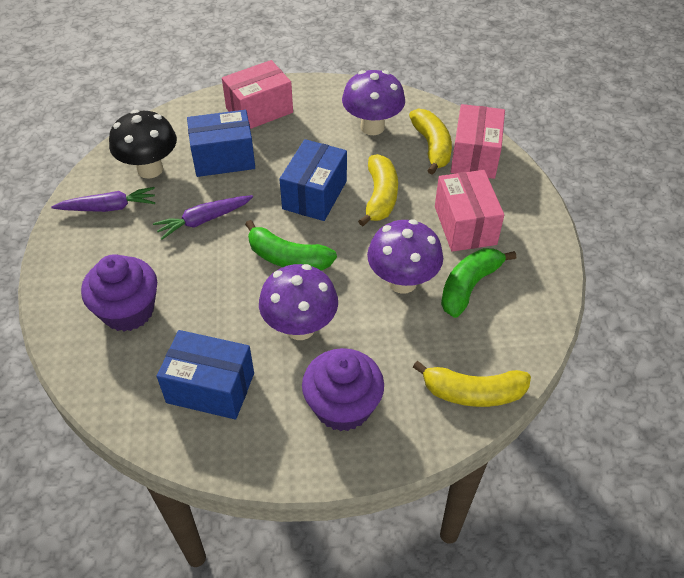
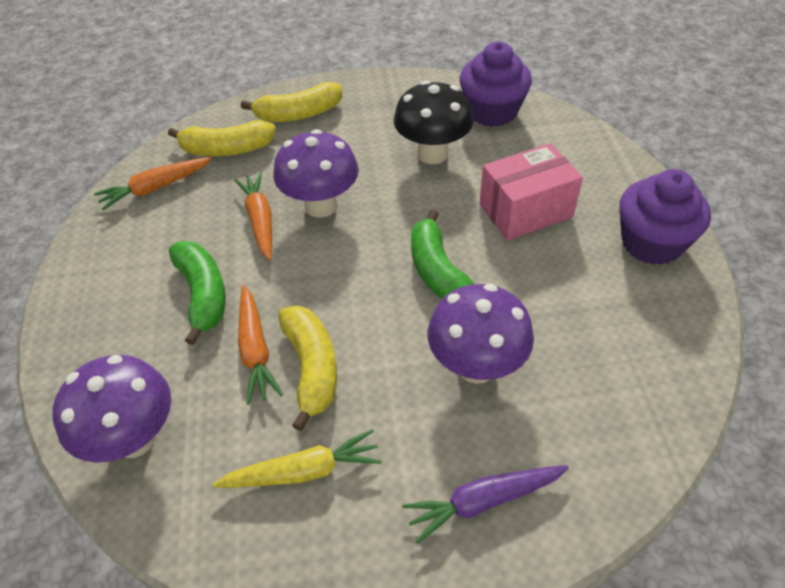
blue box: [157,330,254,420] [187,110,255,177] [279,139,347,221] = 3 -> none = 0
orange carrot: none = 0 -> [94,157,212,211] [234,172,272,260] [238,285,283,405] = 3
pink box: [222,60,293,129] [435,170,504,252] [451,104,505,179] = 3 -> [480,143,583,240] = 1
purple carrot: [51,187,155,212] [153,195,253,240] = 2 -> [402,465,569,544] = 1
yellow carrot: none = 0 -> [212,429,382,488] = 1

